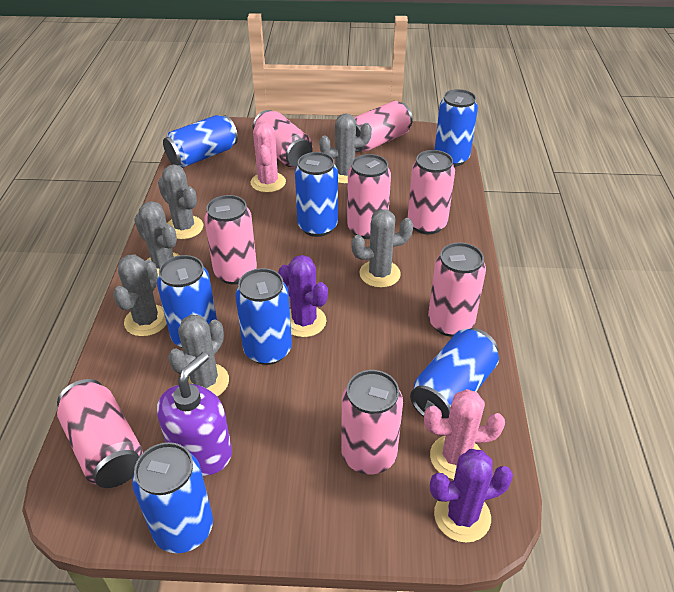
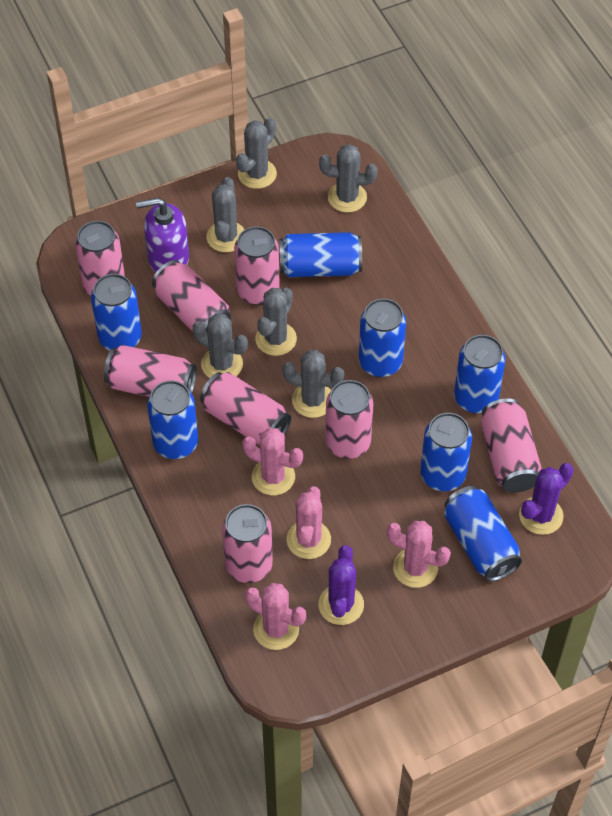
pink cactus: [251,121,286,193] [424,389,505,480] = 2 -> [242,428,303,495] [245,583,306,650] [287,486,331,559] [387,521,451,588] = 4

